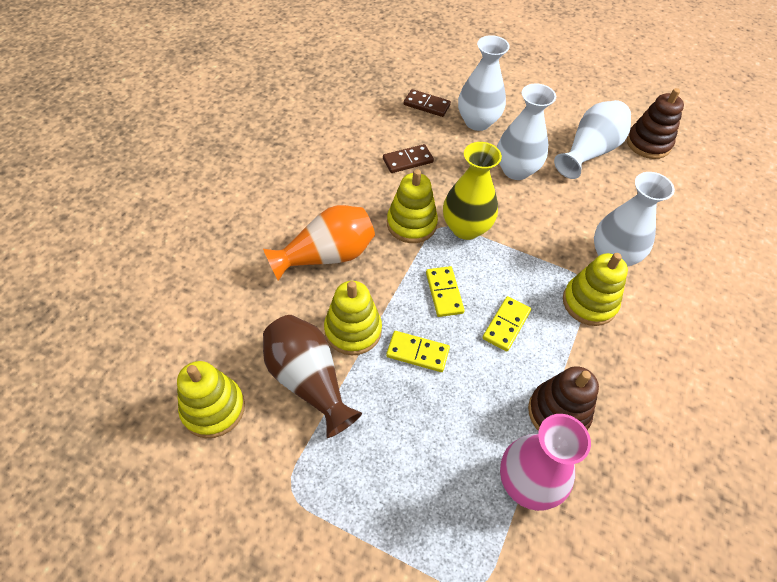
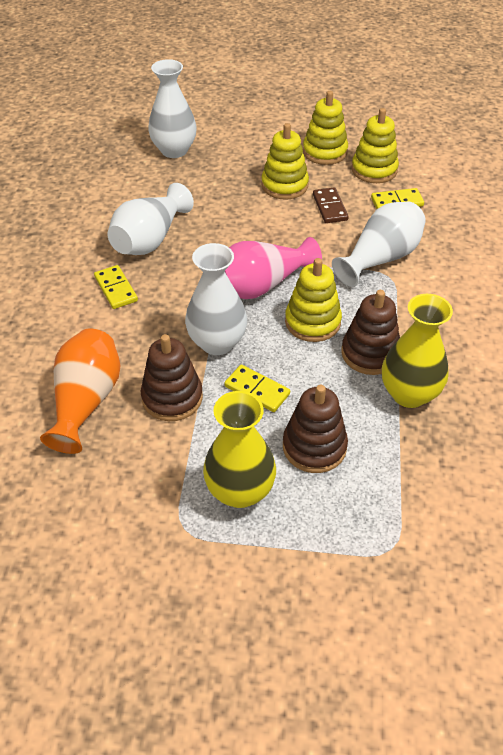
brown domino: [383,144,434,173] [404,89,451,117] = 2 -> [313,187,349,223] = 1
brown stacking toy: [528,366,599,431] [627,88,684,159] = 2 -> [141,334,203,421] [283,385,348,473] [341,290,400,375] = 3
brown vase: [263,315,362,438] = 1 -> none = 0
yellow vase: [443,142,502,240] = 1 -> [203,391,276,508] [382,294,453,408] = 2

